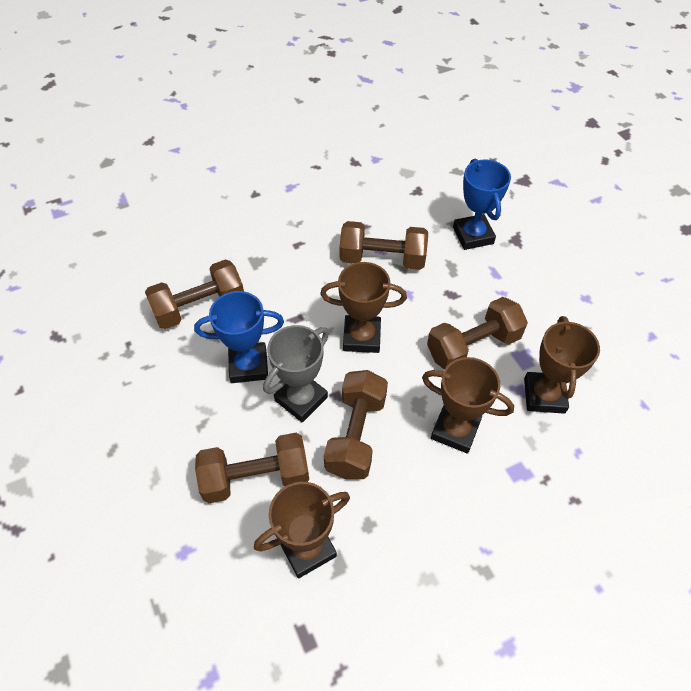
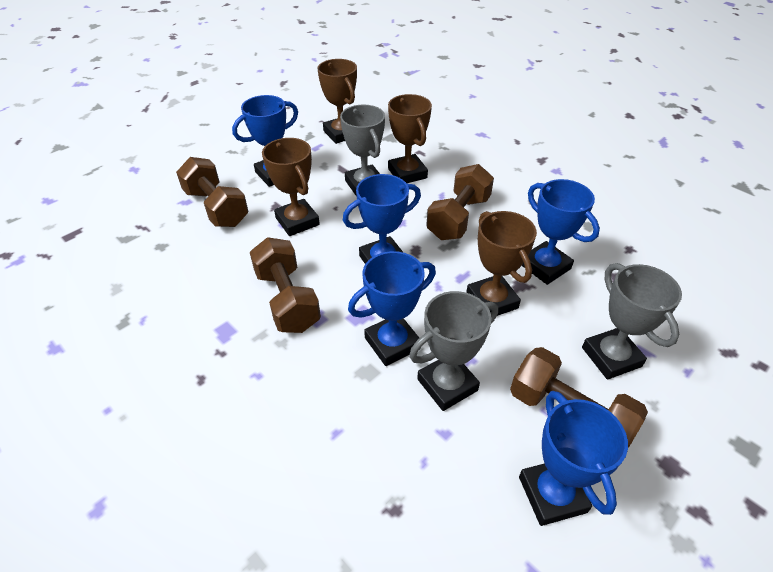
blue trophy: [194,291,284,383] [453,158,511,250] = 2 -> [232,95,298,187] [343,174,421,264] [348,251,436,366] [519,391,628,526] [522,179,600,285] = 5
brown dumbbell: [145,259,244,329] [195,433,309,503] [324,370,388,479] [340,221,428,270] [427,297,528,370] = 5 -> [176,157,249,227] [250,237,321,333] [426,164,494,240] [510,347,648,448] = 4
grey trophy: [263,325,329,423] = 1 -> [340,104,385,197] [409,291,498,411] [582,263,682,380] = 3

